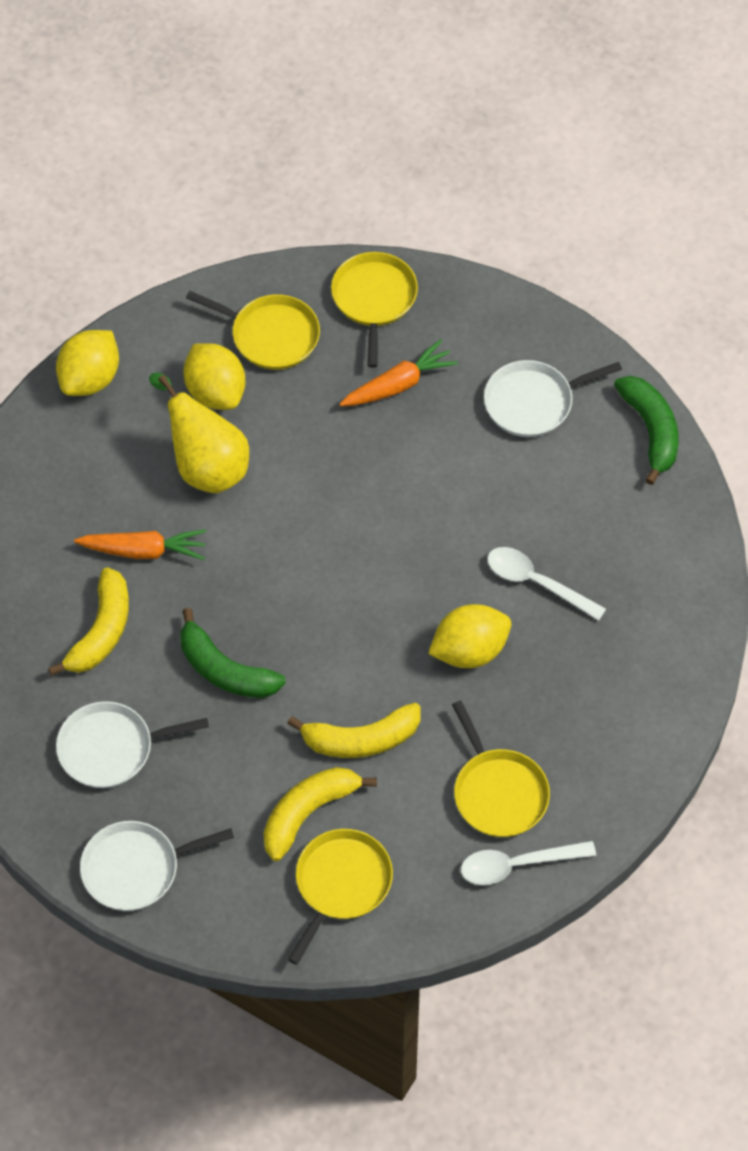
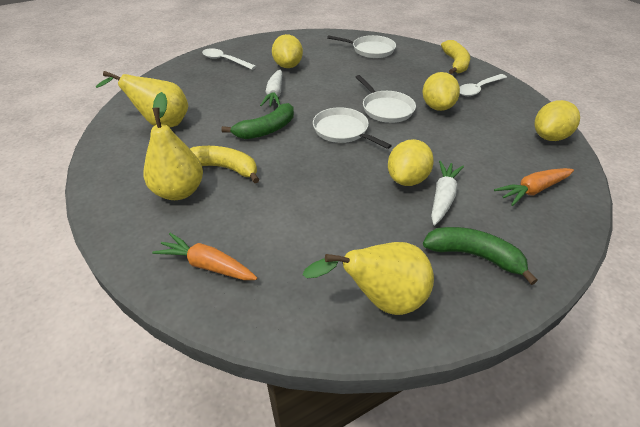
white carrot: none = 0 -> [260,70,283,107] [431,161,464,225] = 2
yellow banana: [48,568,129,676] [263,767,377,861] [287,703,421,758] = 3 -> [190,146,259,183] [441,40,470,74] = 2
yellow lemon: [56,330,119,396] [183,343,246,410] [428,604,511,668] = 3 -> [272,34,303,68] [388,139,434,186] [423,72,460,111] [534,100,580,141] = 4
yellow pan: [186,291,320,370] [288,829,393,965] [331,252,418,368] [452,700,550,837] = 4 -> none = 0
yellow pear: [149,373,249,493] = 1 -> [96,71,188,127] [143,92,203,200] [302,242,434,315] = 3

